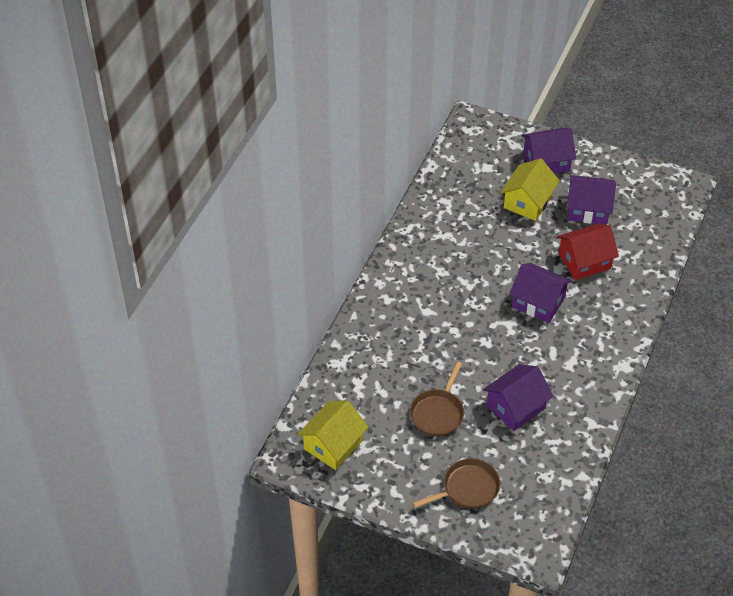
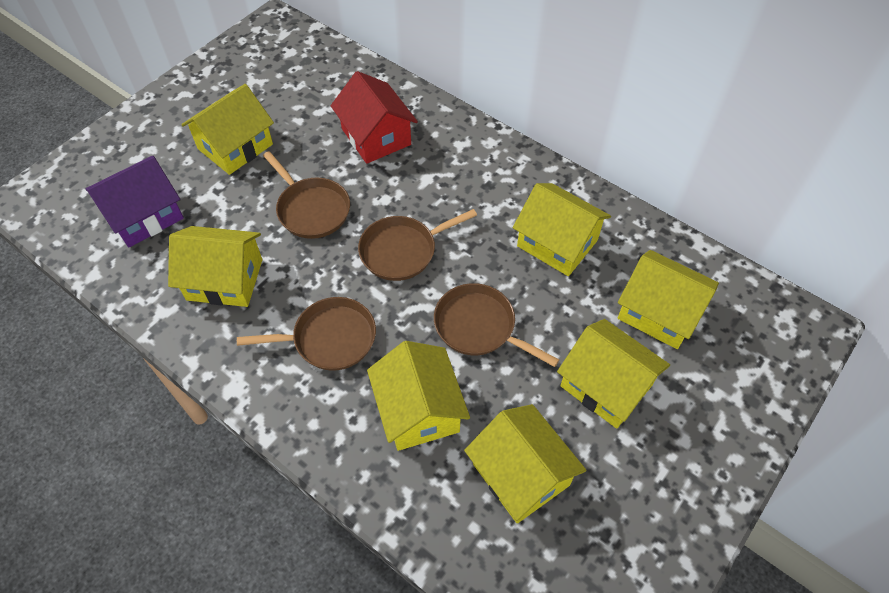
brown pan: [410,362,464,437] [412,458,500,509] = 2 -> [237,297,376,371] [263,151,350,239] [358,209,477,281] [434,283,559,367] = 4
purple house: [483,364,553,431] [509,263,572,323] [521,128,576,174] [567,175,616,225] = 4 -> [86,156,184,248] = 1
yellow house: [297,401,369,470] [500,158,560,221] = 2 -> [168,226,262,307] [181,84,274,175] [367,341,470,451] [464,404,586,523] [513,183,611,276] [557,319,670,429] [618,250,719,349] = 7

